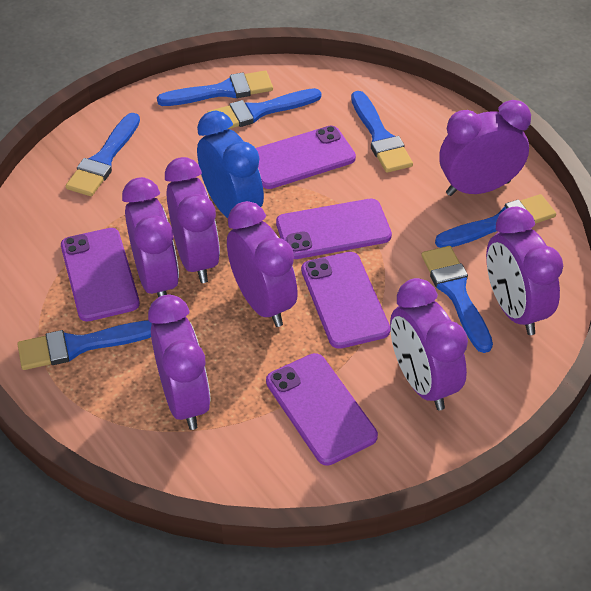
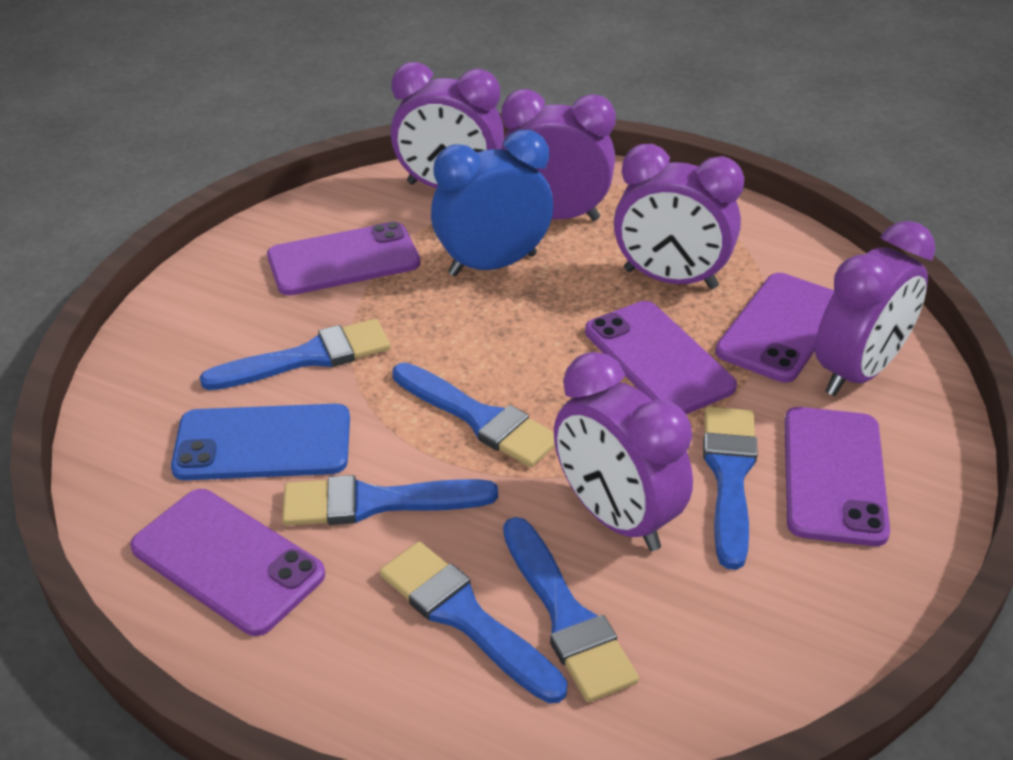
blue brush: [17,320,152,370] [66,113,140,196] [157,71,273,106] [207,88,321,129] [351,91,413,173] [421,246,493,353] [435,194,556,248] = 7 -> [200,319,391,390] [282,475,498,526] [380,541,567,704] [392,362,555,468] [503,517,639,703] [703,407,758,570] = 6
blue phone: none = 0 -> [171,404,350,480] = 1
purple clock: [122,177,179,297] [148,294,210,430] [165,157,220,283] [227,201,298,327] [390,278,468,410] [439,100,531,196] [486,207,563,335] = 7 -> [391,62,504,188] [501,89,616,221] [554,352,693,551] [614,144,744,289] [815,221,936,396] = 5

